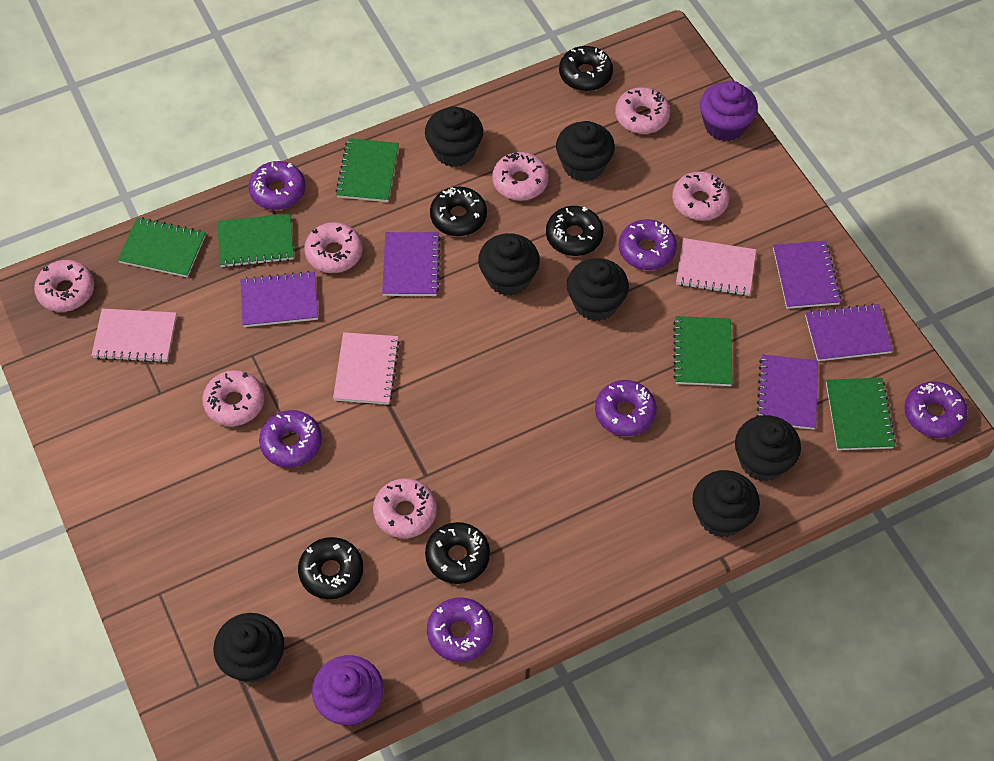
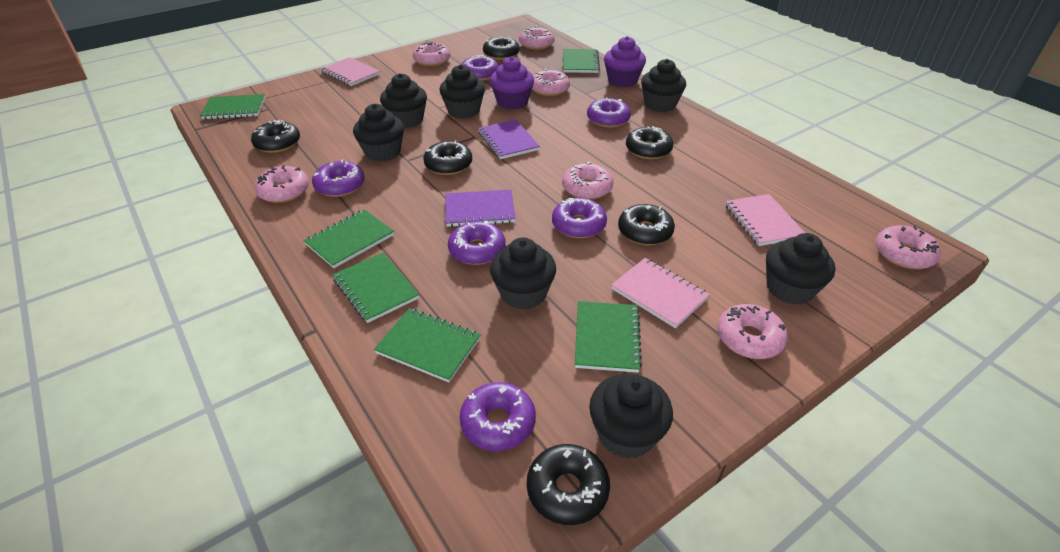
black donut: [298,537,363,599] [425,522,490,584] [430,187,487,236] [546,206,603,256] [559,46,613,91] = 5 -> [251,120,300,153] [423,140,472,175] [483,37,520,60] [527,444,610,525] [618,204,675,245] [626,126,673,159] = 6
green notebook: [118,217,206,278] [217,213,294,268] [335,138,399,202] [673,316,733,386] [826,378,896,450] = 5 -> [200,94,265,120] [304,209,394,268] [332,253,419,323] [374,308,481,382] [563,49,600,73] [575,301,642,373] = 6
purple notebook: [240,271,318,327] [382,232,441,296] [757,354,818,430] [773,241,842,309] [805,303,893,361] = 5 -> [445,189,516,227] [478,120,540,159] = 2

